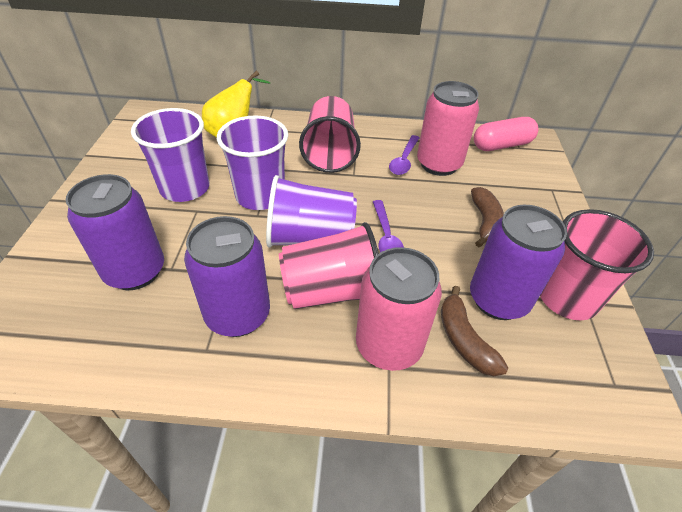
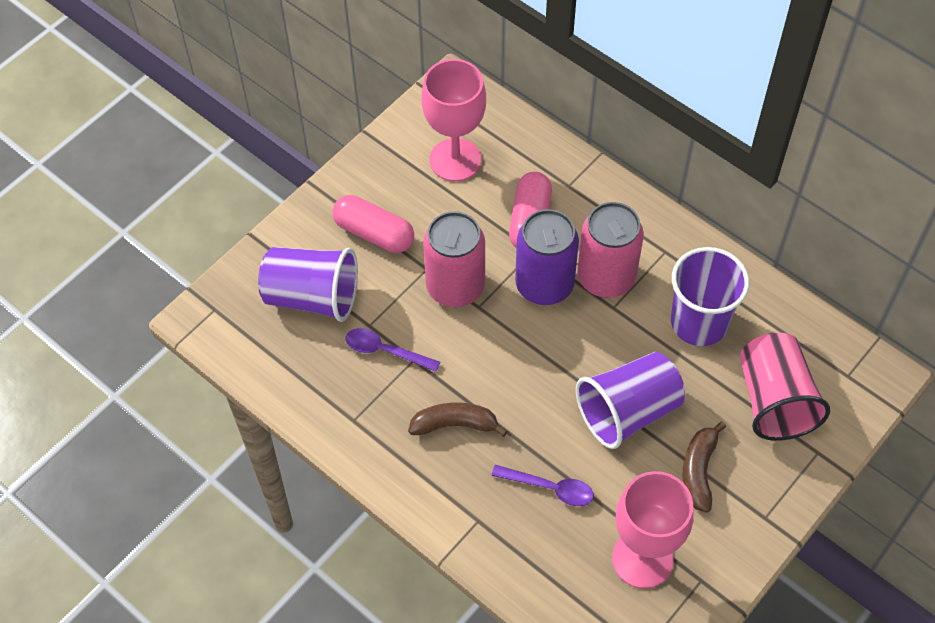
pink capsule: [474,117,539,151] = 1 -> [332,195,414,253] [509,171,552,247] = 2
pink cup: [279,222,379,309] [299,96,361,173] [540,209,654,320] = 3 -> [740,333,830,441] = 1
pink goblet: none = 0 -> [421,59,486,182] [612,471,694,589] = 2
purple can: [66,174,164,290] [184,216,270,337] [470,205,567,320] = 3 -> [515,209,579,305] = 1
yellow pear: [202,71,270,138] = 1 -> none = 0

